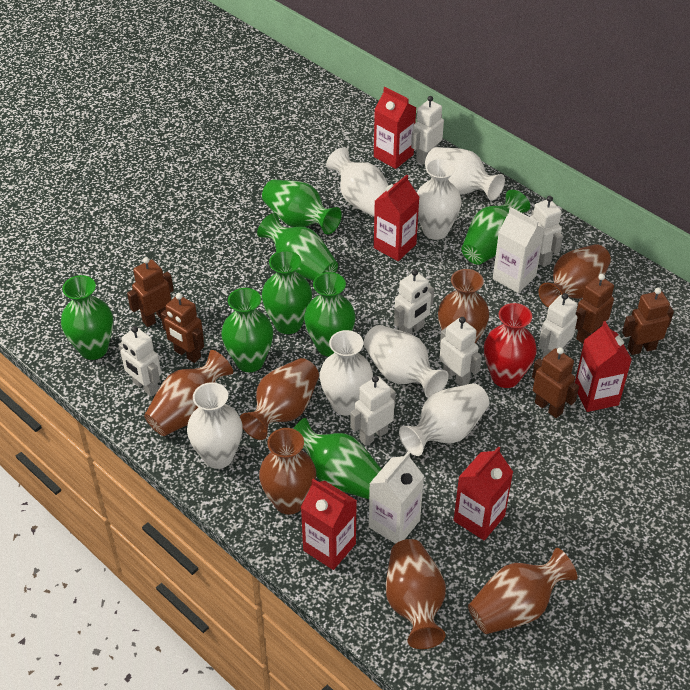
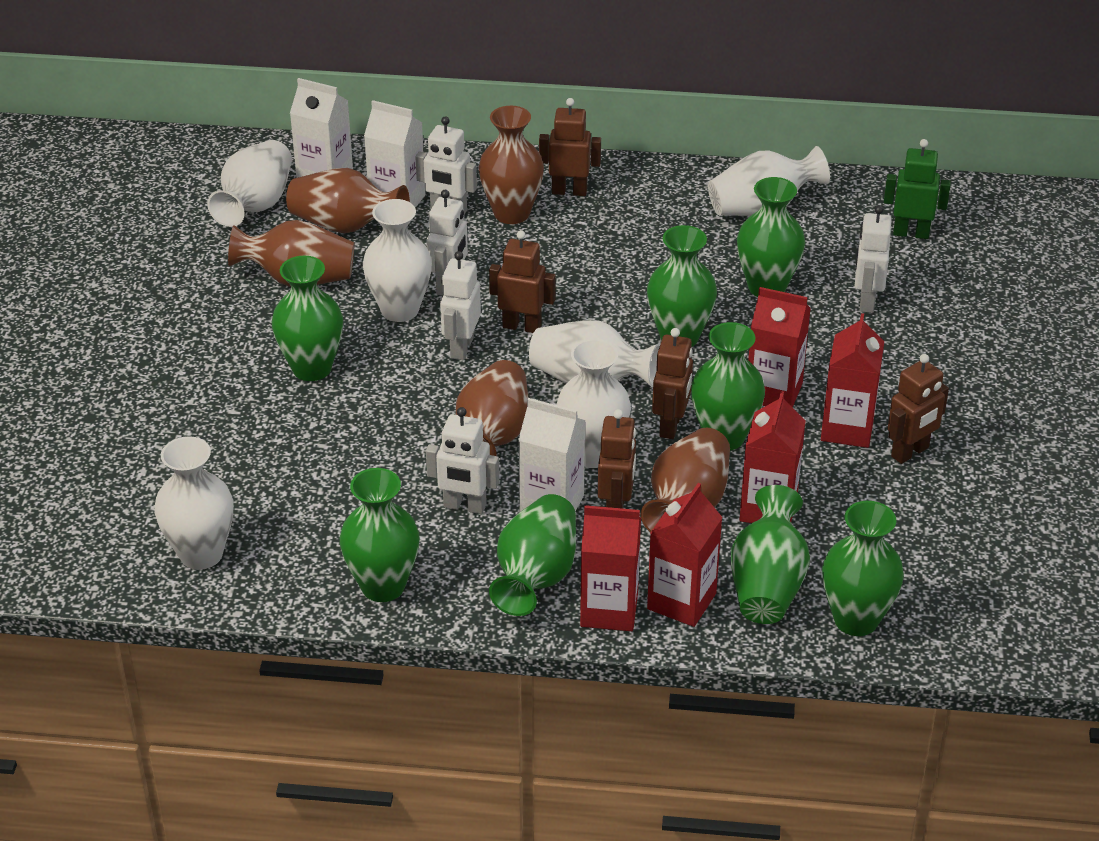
brown vase: [144,350,233,436] [240,358,319,440] [259,428,316,515] [386,539,446,649] [438,269,489,344] [468,548,577,634] [538,244,611,308] = 7 -> [228,220,354,287] [286,168,410,233] [456,360,528,456] [479,106,544,224] [641,428,730,533] = 5
green robot: none = 0 -> [884,139,951,239] = 1
red vase: [484,303,537,388] = 1 -> none = 0
white carton: [369,452,424,544] [493,207,544,293] = 2 -> [290,78,353,178] [364,100,425,208] [518,398,586,512] = 3
white robot: [119,326,161,397] [350,376,396,446] [394,269,434,334] [411,96,444,165] [439,317,482,386] [530,196,563,267] [539,293,578,360] = 7 -> [415,116,477,214] [426,190,468,296] [426,407,499,514] [440,251,481,360] [855,205,892,313] = 5
white vase: [187,382,243,469] [320,330,373,416] [326,147,389,217] [364,325,449,398] [399,383,489,456] [417,158,462,240] [425,147,505,201] = 7 -> [154,436,233,570] [207,140,292,227] [363,199,432,322] [529,320,660,387] [556,339,631,468] [708,146,830,216] = 6

